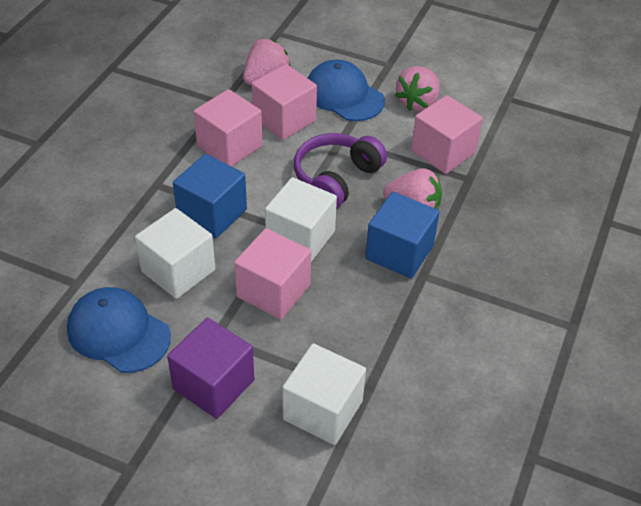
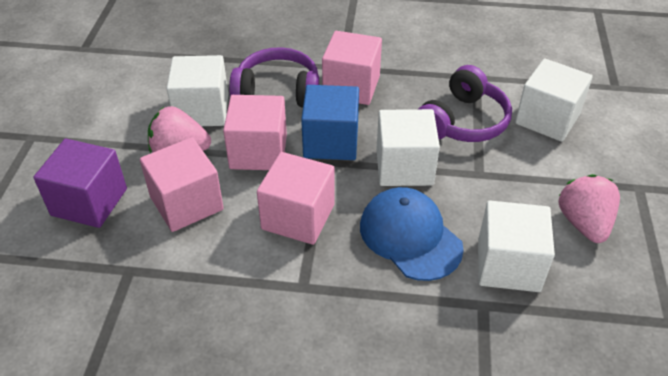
blue cap: [67,287,171,373] [308,60,385,121] = 2 -> [360,187,464,281] = 1
blue cube: [173,154,247,238] [365,192,440,279] = 2 -> [301,85,359,160] = 1
pink strawberry: [243,39,291,85] [383,168,442,210] [395,66,440,111] = 3 -> [148,106,211,153] [558,174,620,243] = 2
purple headphones: [294,133,387,209] = 1 -> [229,47,319,108] [419,65,512,142] = 2
white cube: [135,208,215,299] [265,177,337,262] [282,343,366,445] = 3 -> [166,55,228,126] [376,109,440,186] [478,201,555,292] [515,59,593,142] = 4

